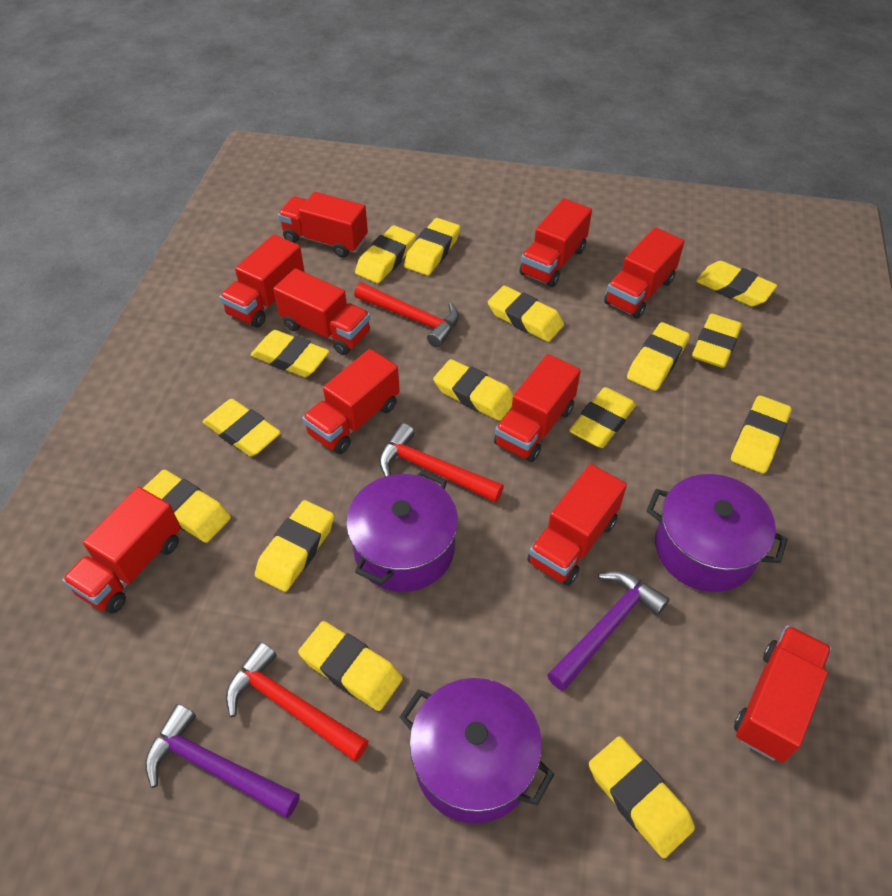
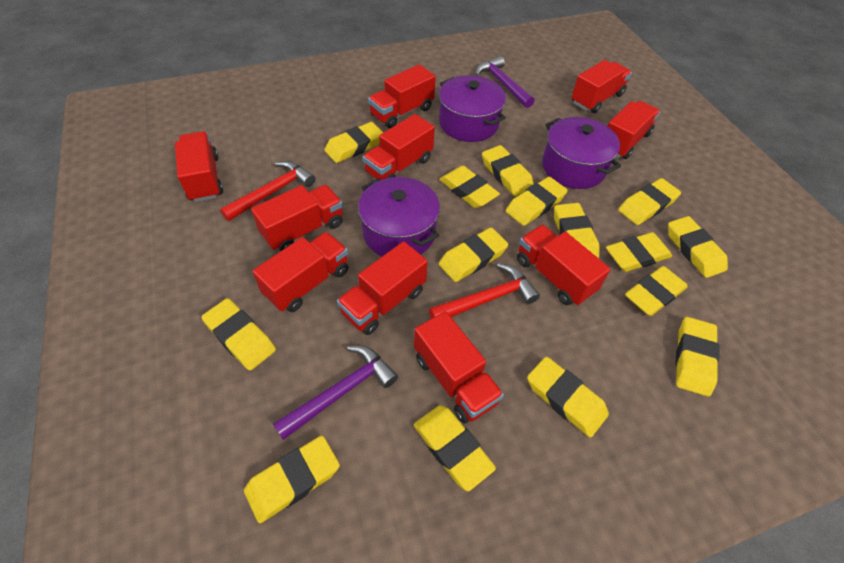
red hammer: [226,642,369,761] [354,283,459,348] [379,423,504,503] = 3 -> [220,161,315,221] [429,263,540,319] = 2

